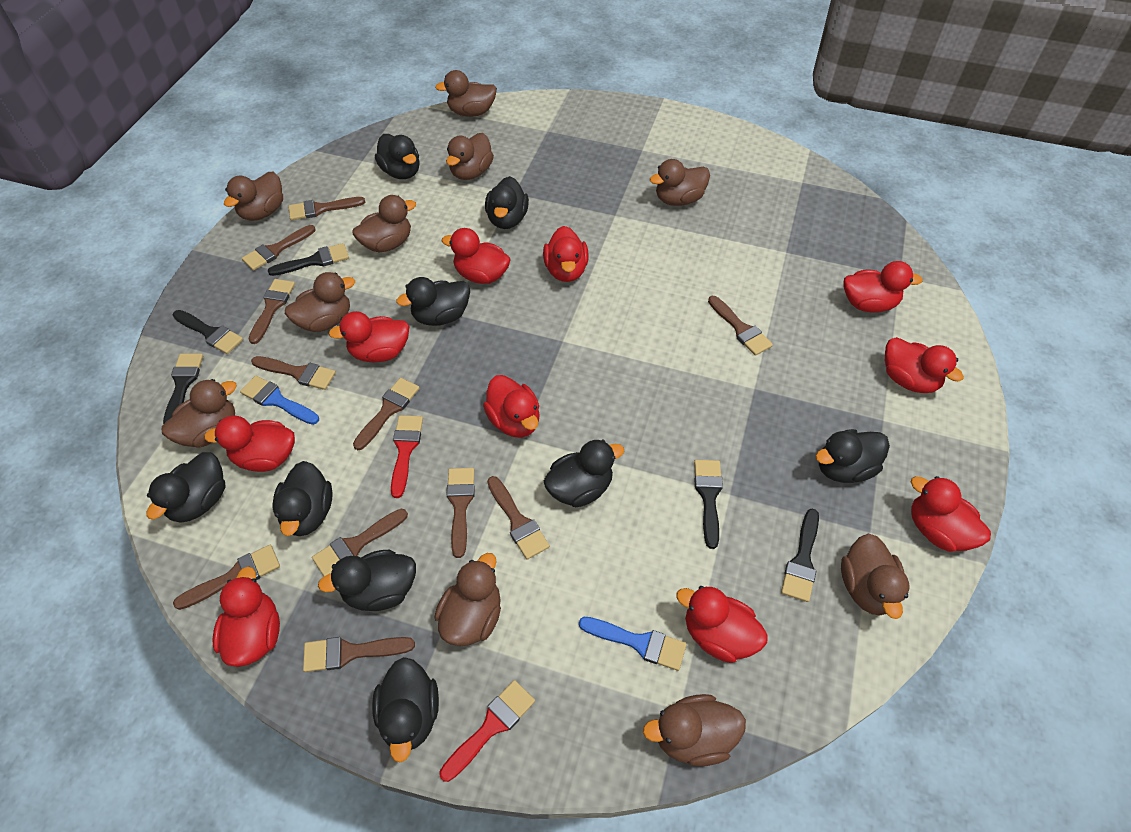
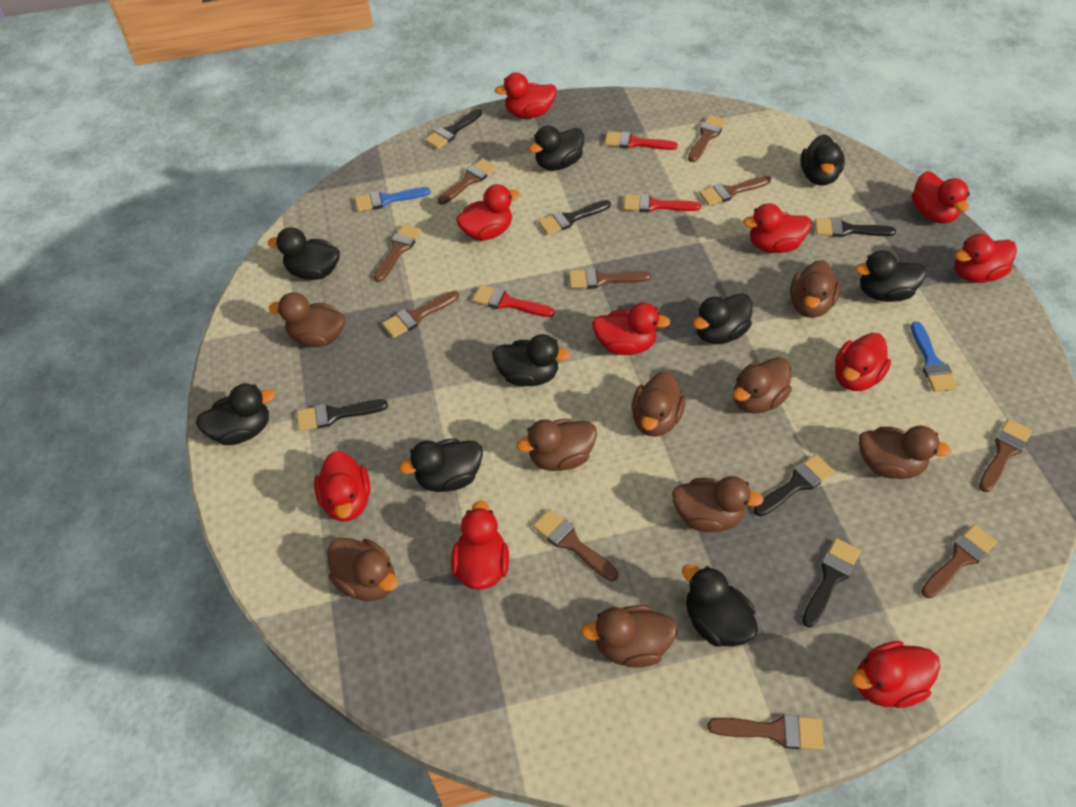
black brush: [163,353,203,424] [173,310,243,354] [268,243,349,276] [694,460,723,549] [781,509,819,602] = 5 -> [297,399,388,431] [425,109,482,149] [538,200,611,235] [754,454,834,516] [802,538,861,627] [815,218,896,237] = 6
brown brush: [173,545,280,610] [242,225,316,271] [248,279,295,344] [251,356,336,390] [288,197,365,220] [303,637,415,672] [312,509,408,576] [353,378,419,450] [447,468,475,558] [487,476,550,559] [708,296,773,356] = 11 -> [374,224,422,282] [382,291,459,338] [438,159,497,204] [533,509,618,581] [569,268,651,289] [688,115,727,162] [699,176,771,206] [707,714,824,750] [921,524,997,598] [979,419,1032,492] = 10
brown duck: [162,379,237,448] [224,172,283,221] [285,272,355,332] [352,195,416,252] [434,553,501,646] [435,70,497,117] [446,133,494,180] [643,694,746,767] [650,159,710,206] [841,534,910,619] = 10 -> [269,292,345,347] [327,538,398,601] [517,419,597,471] [581,605,677,668] [631,372,686,437] [672,476,763,532] [733,357,792,414] [790,260,840,318] [859,426,951,479] = 9
red brush: [391,415,423,498] [439,680,535,782] = 2 -> [472,285,554,317] [605,131,678,150] [624,194,701,212] = 3

